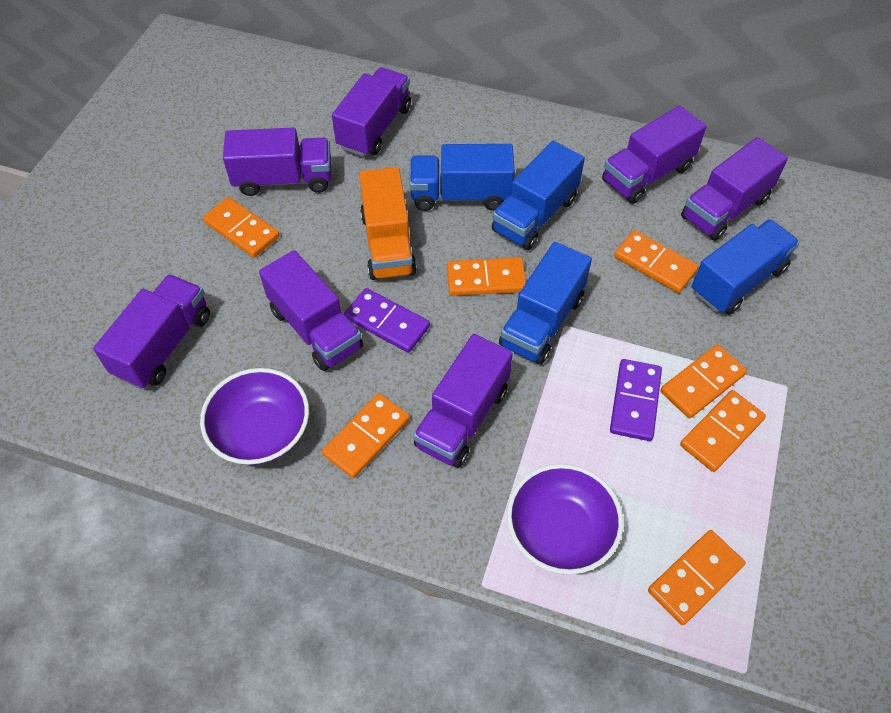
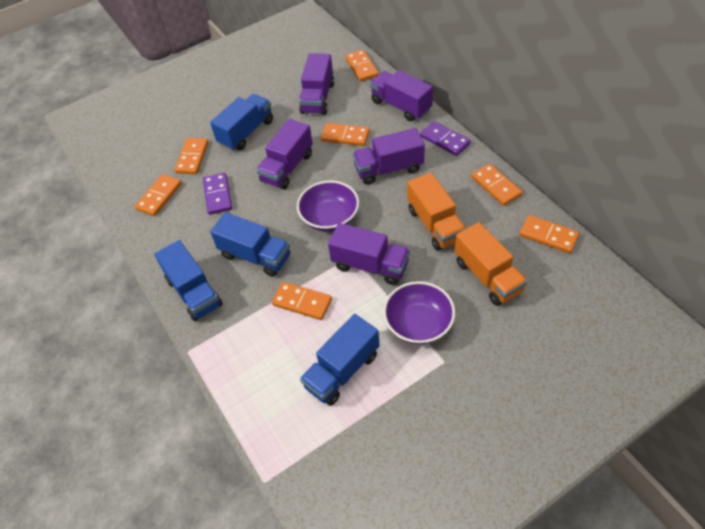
orange truck: [359,167,417,280] = 1 -> [407,172,466,251] [454,222,528,306] = 2
purple truck: [93,274,210,389] [223,127,331,196] [259,250,363,371] [332,67,411,157] [413,334,513,468] [602,105,707,204] [681,137,788,241] = 7 -> [256,119,313,190] [299,53,334,115] [328,223,410,285] [353,128,425,185] [370,70,433,121] = 5

